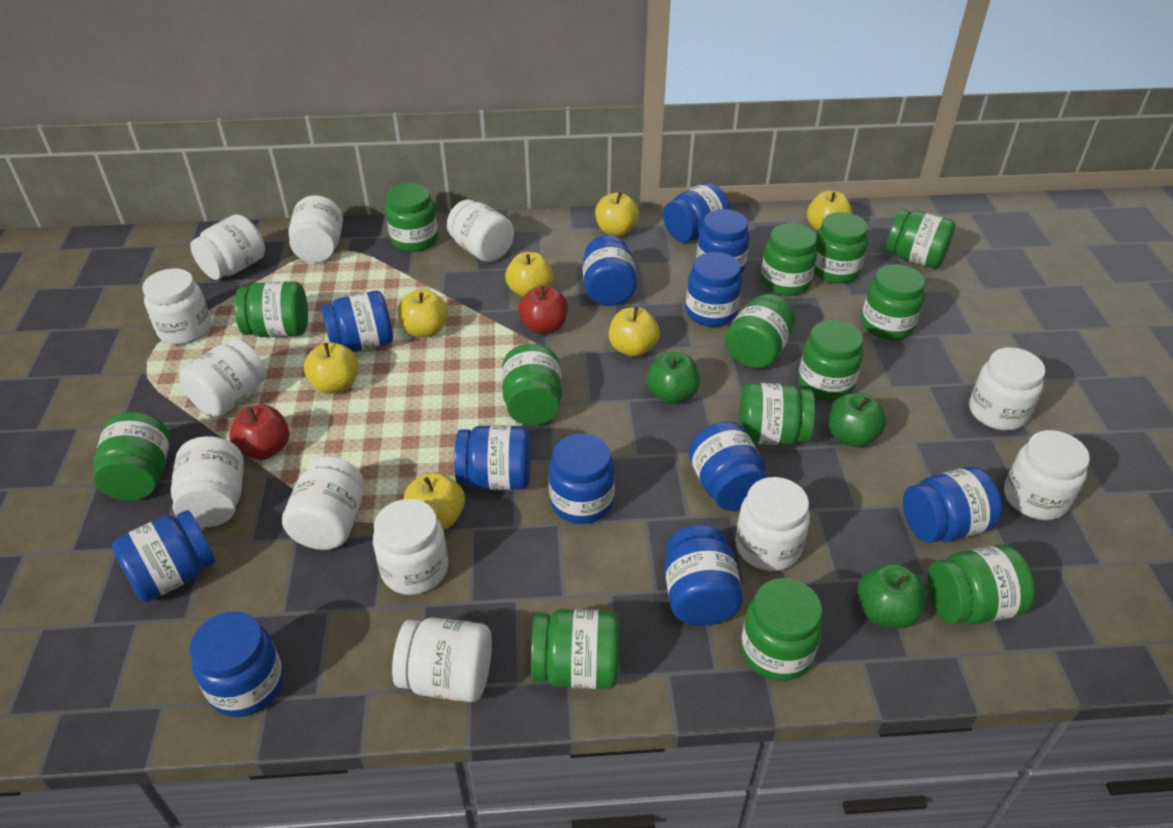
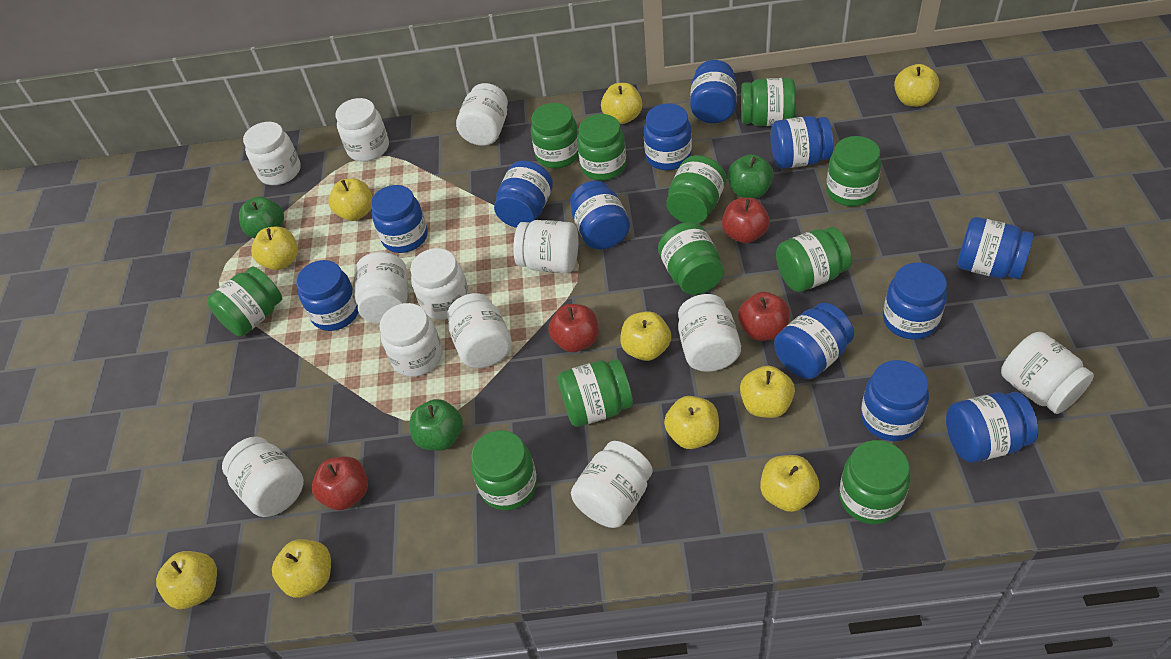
green jar: [93,412,170,501] [235,282,308,337] [385,183,438,252] [502,344,562,425] [531,609,619,689] [725,294,795,369] [739,383,815,445] [741,578,823,681] [761,223,817,296] [798,320,863,400] [814,212,868,284] [862,264,925,340] [886,210,956,268] [927,545,1035,625] = 14 -> [207,266,282,336] [471,430,537,510] [531,103,579,169] [558,359,633,427] [577,114,626,181] [658,222,724,295] [666,155,726,224] [741,78,796,126] [776,227,852,292] [826,136,881,206] [839,440,910,524] = 11
red apple: [229,405,289,460] [518,286,568,334] = 2 -> [312,457,368,510] [548,304,598,352] [722,198,770,243] [738,292,790,341] = 4
yellow apple: [304,342,358,394] [398,289,448,338] [404,472,465,530] [505,252,553,297] [595,192,639,236] [609,307,660,357] [807,191,853,231] = 7 -> [156,551,217,609] [251,226,298,270] [272,539,331,598] [329,178,373,221] [601,83,642,124] [620,311,671,361] [664,396,719,449] [740,366,795,418] [760,455,819,512] [894,64,939,107] = 10

